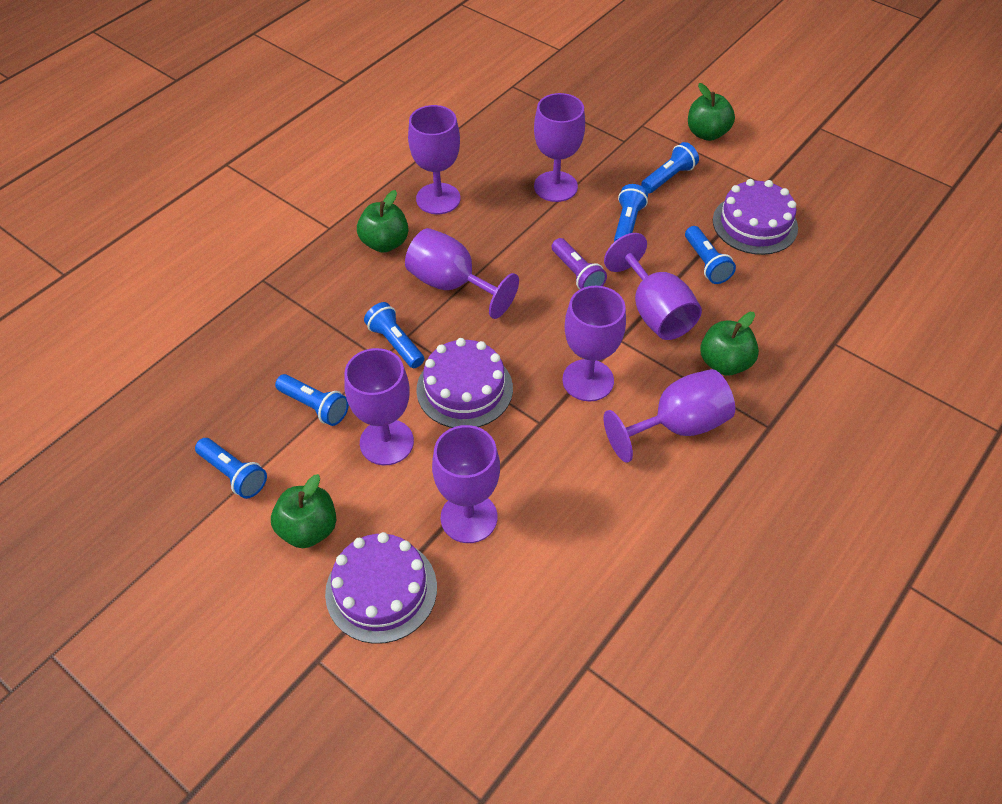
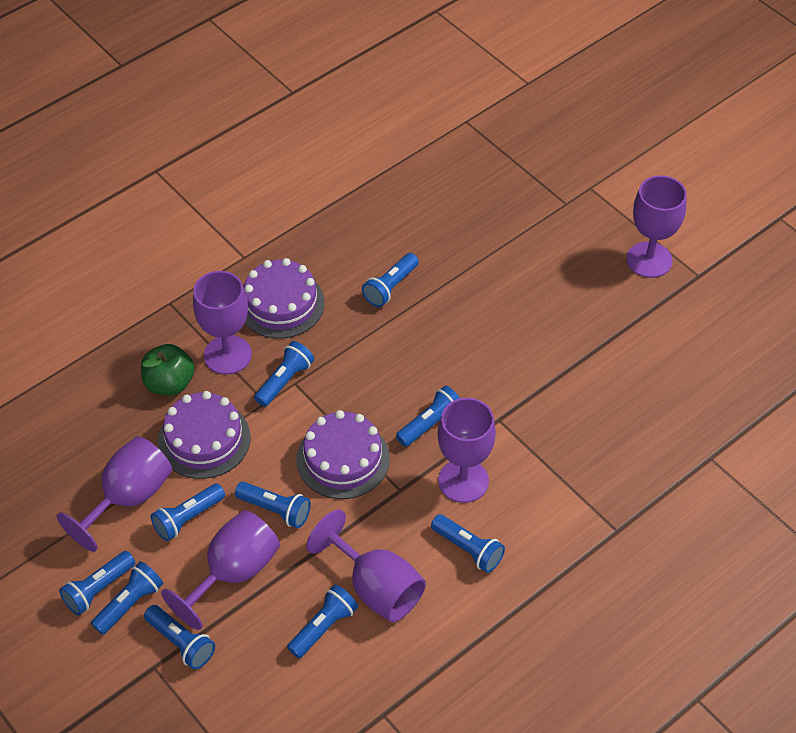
blue flashlight: [195,438,267,499] [275,374,349,426] [364,302,424,368] [614,184,648,242] [641,142,699,193] [685,226,736,284] = 6 -> [59,551,135,615] [91,561,163,635] [144,605,215,669] [151,483,225,541] [235,482,311,528] [254,341,314,407] [287,585,358,658] [362,253,419,307] [396,386,460,447] [431,514,505,573] = 10
green apple: [271,474,336,548] [357,190,408,253] [688,83,735,141] [700,312,759,376] = 4 -> [141,344,195,396] = 1
purple flashlight: [552,238,607,289] = 1 -> none = 0
purple goblet: [344,348,414,465] [405,228,519,319] [408,105,460,214] [432,425,500,543] [534,93,585,202] [562,286,626,401] [603,369,735,463] [604,233,702,340] = 8 -> [57,436,172,552] [161,510,280,630] [193,271,252,375] [306,510,426,622] [438,398,496,503] [626,175,687,278] = 6

